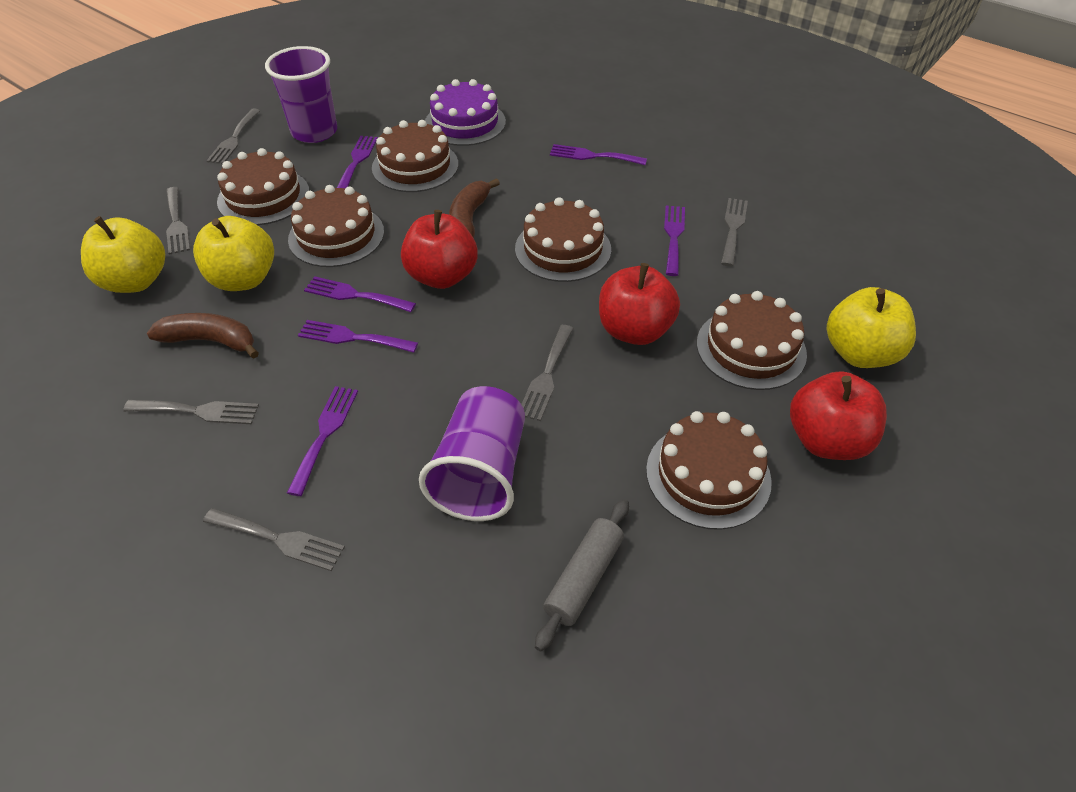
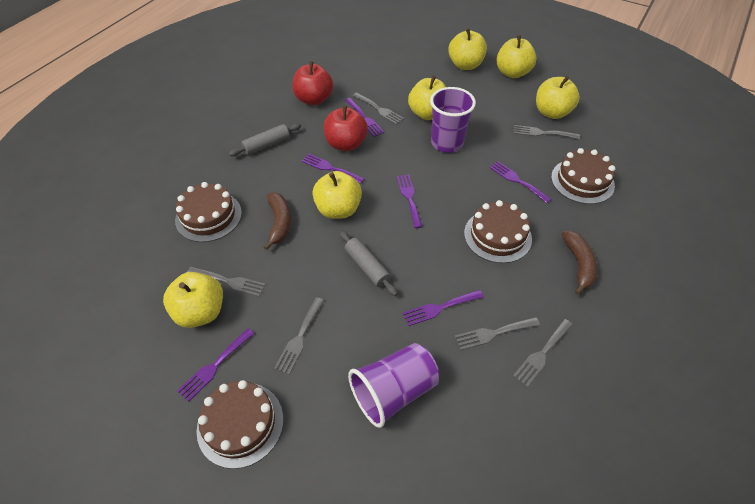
brown cake: [217,148,309,225] [288,185,384,267] [372,120,458,192] [515,197,611,282] [646,411,772,530] [697,291,807,390] = 6 -> [175,182,242,242] [197,380,283,469] [464,200,532,263] [551,148,615,204] = 4
grey rolling pin: [535,499,629,651] = 1 -> [229,123,301,156] [339,231,398,296] = 2
purple cake: [425,79,506,146] = 1 -> none = 0
red apple: [401,210,477,289] [599,263,680,345] [790,371,887,460] = 3 -> [292,61,333,105] [324,105,368,151] = 2
yellow apple: [81,216,165,293] [193,216,274,291] [827,287,916,368] = 3 -> [163,272,223,328] [312,171,362,219] [408,75,446,120] [448,28,487,70] [496,35,537,78] [536,76,580,119] = 6

